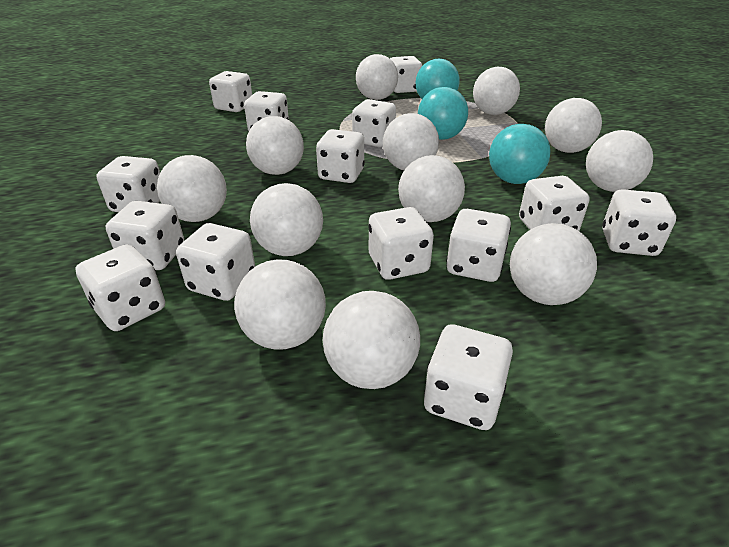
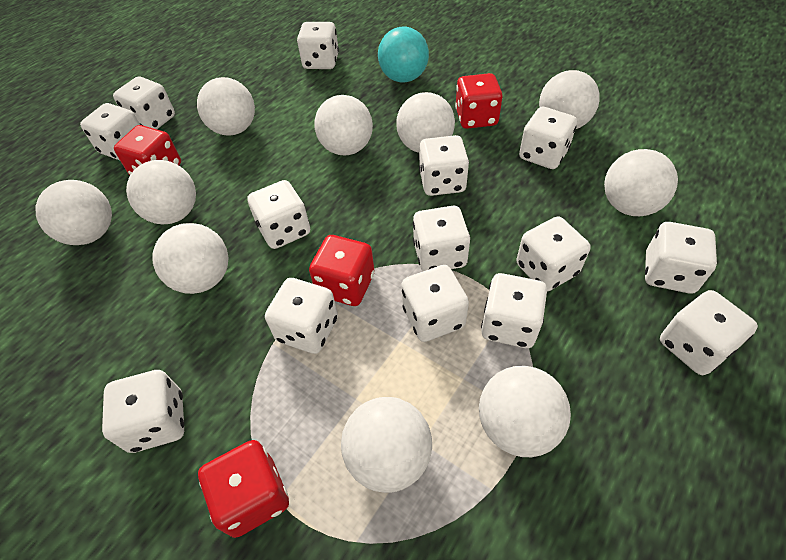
red dice: none = 0 -> [114,125,181,175] [198,440,289,538] [309,235,374,306] [455,73,503,129] = 4
turquoise ball: [416,59,460,99] [418,87,468,140] [489,124,551,184] = 3 -> [378,27,429,82] = 1
white ball: [157,155,227,222] [234,259,326,350] [246,116,304,175] [250,183,323,256] [323,291,420,389] [356,54,398,100] [383,113,439,170] [398,155,465,222] [473,67,520,115] [510,223,597,305] [545,98,602,153] [586,130,653,192] = 12 -> [35,180,112,245] [126,160,196,224] [153,223,228,294] [197,77,255,136] [314,95,373,156] [341,397,432,493] [396,92,455,153] [479,366,571,457] [539,70,600,129] [604,149,678,216] = 10

